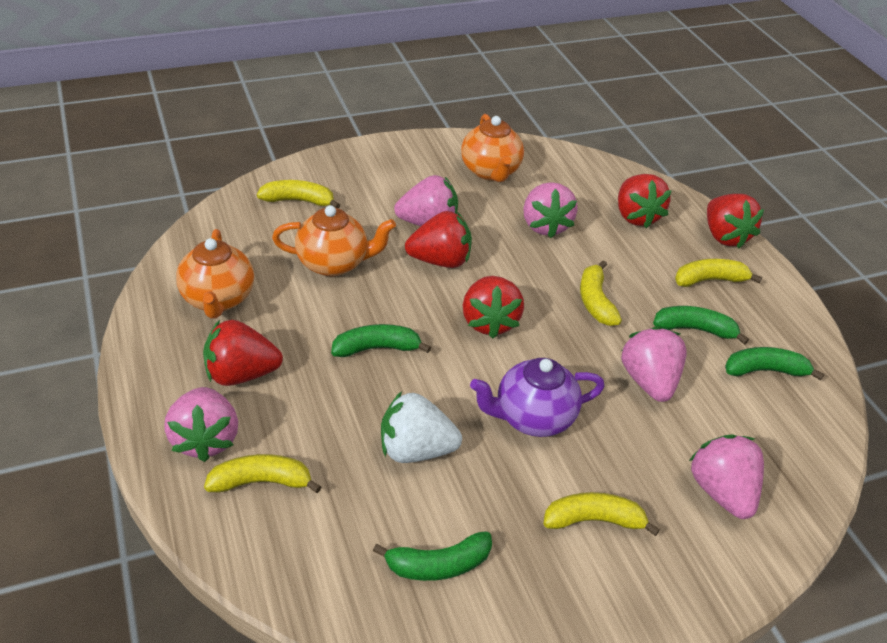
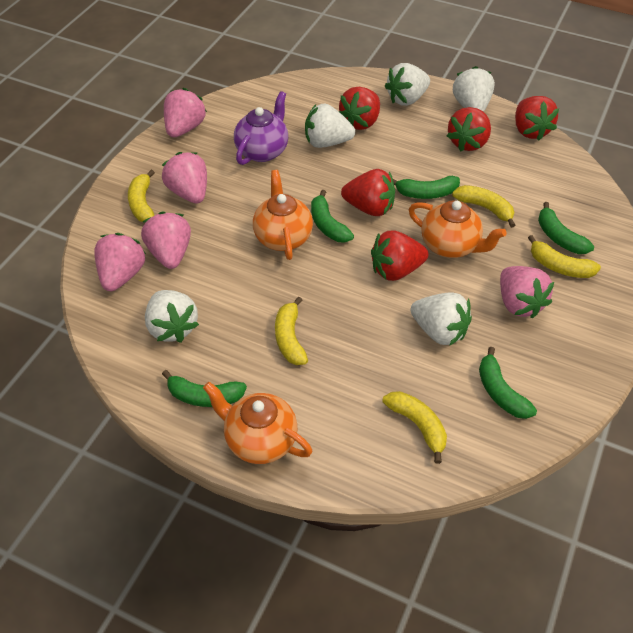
green banana: [331,324,431,357] [373,531,492,581] [653,306,749,345] [725,347,824,381] = 4 -> [162,370,247,407] [311,190,354,243] [393,176,460,199] [479,347,537,419] [538,202,594,254] = 5
white strawberry: [381,391,462,463] = 1 -> [145,290,199,343] [305,103,355,148] [385,63,430,106] [411,293,472,346] [453,66,495,112] = 5

